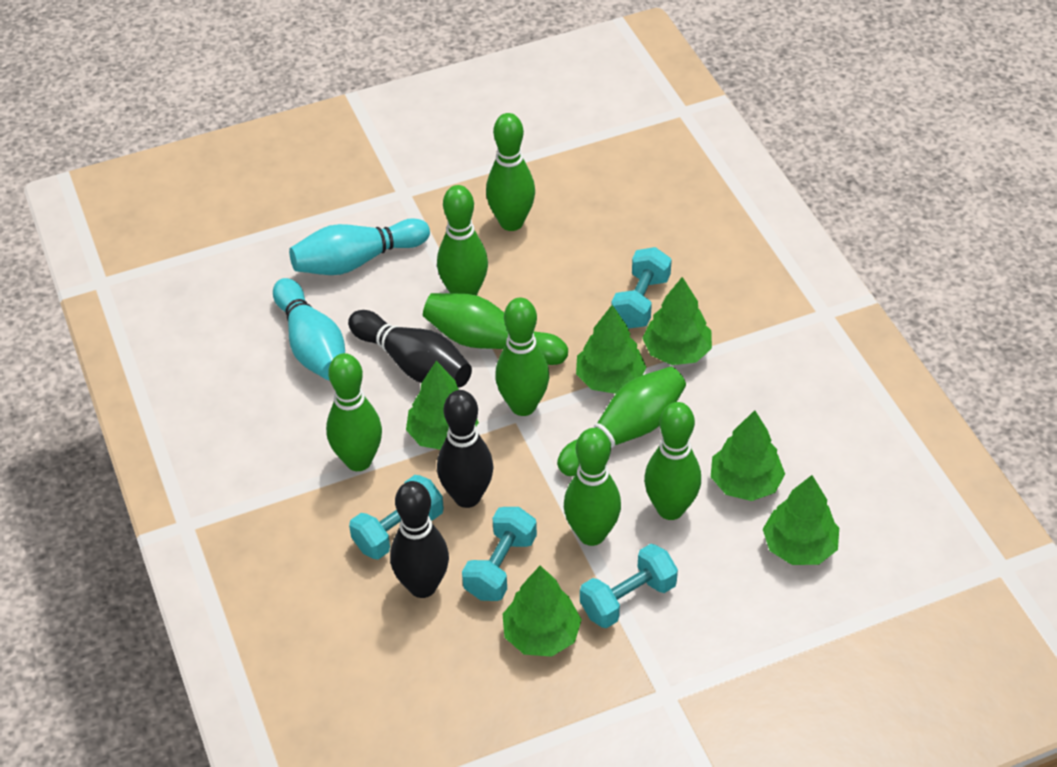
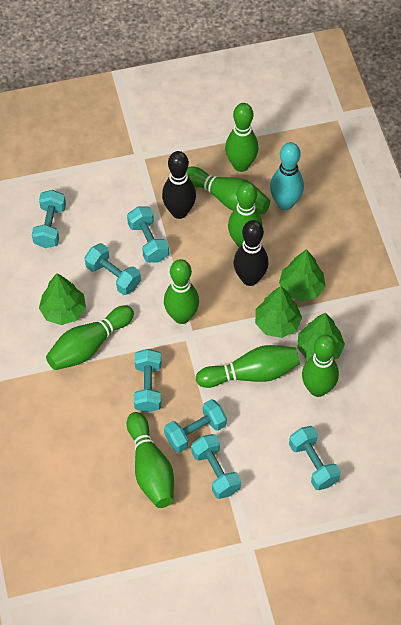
black bowling pin: [348,310,472,388] [390,481,449,598] [437,390,493,508] = 3 -> [162,151,196,219] [233,220,269,286] = 2
green tree: [406,361,479,450] [503,566,582,657] [576,305,647,394] [642,277,712,365] [711,410,785,501] [763,475,839,565] = 6 -> [39,273,86,325] [255,286,302,338] [279,249,326,302] [297,312,345,360] = 4
turquoise bowling pin: [273,278,345,380] [289,218,430,275] = 2 -> [270,142,304,210] = 1
turquoise dumbbell: [349,475,444,560] [462,507,537,601] [580,544,678,628] [612,247,672,329] = 4 -> [32,190,66,248] [84,243,141,295] [127,207,169,263] [134,349,162,412] [164,399,227,453] [191,434,241,499] [289,426,341,490] = 7

